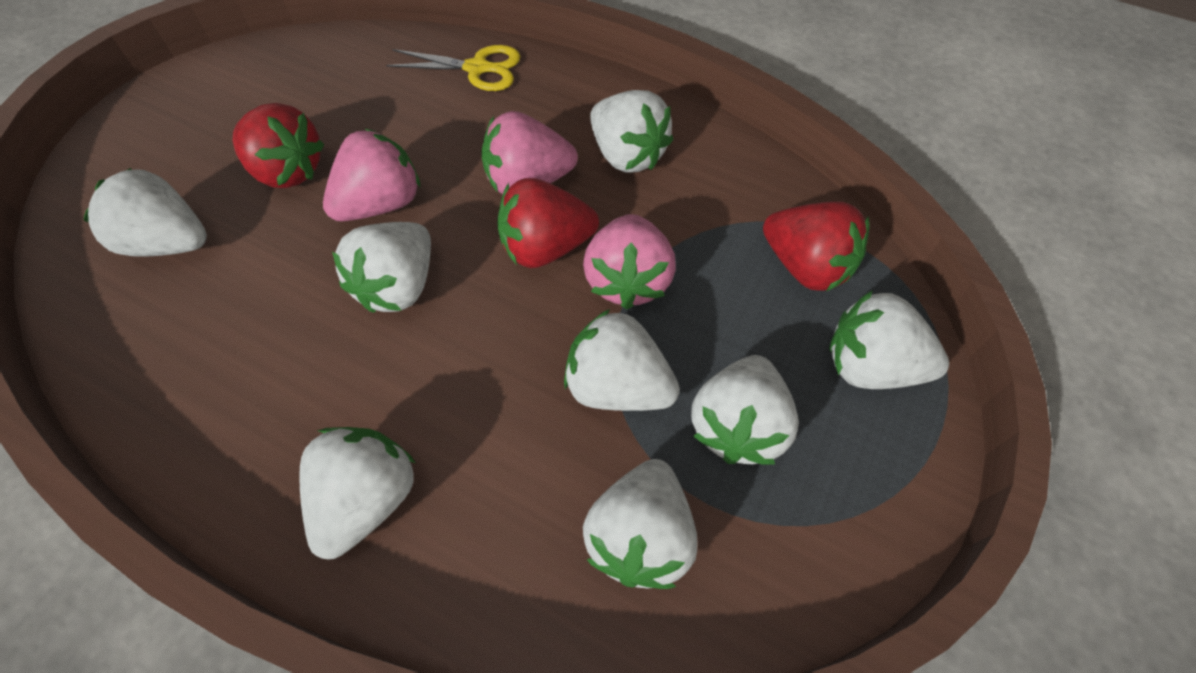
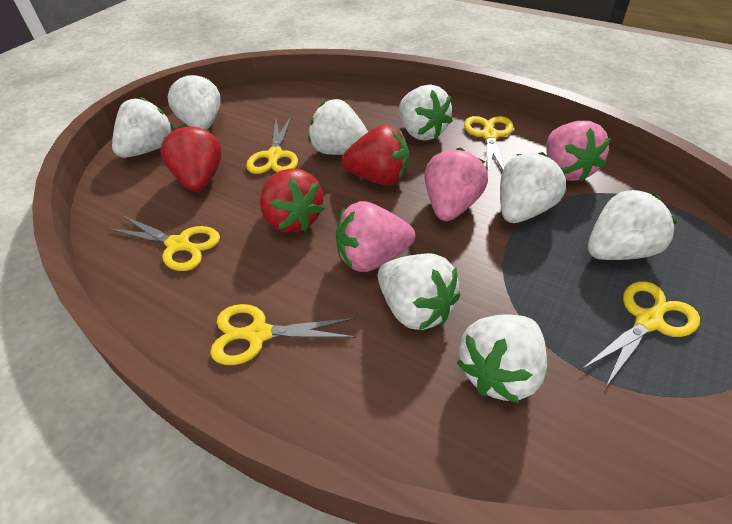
yellow scissors: [386,45,521,91] = 1 -> [108,215,220,271] [210,304,356,365] [246,117,298,174] [464,116,513,172] [582,281,700,388] = 5

